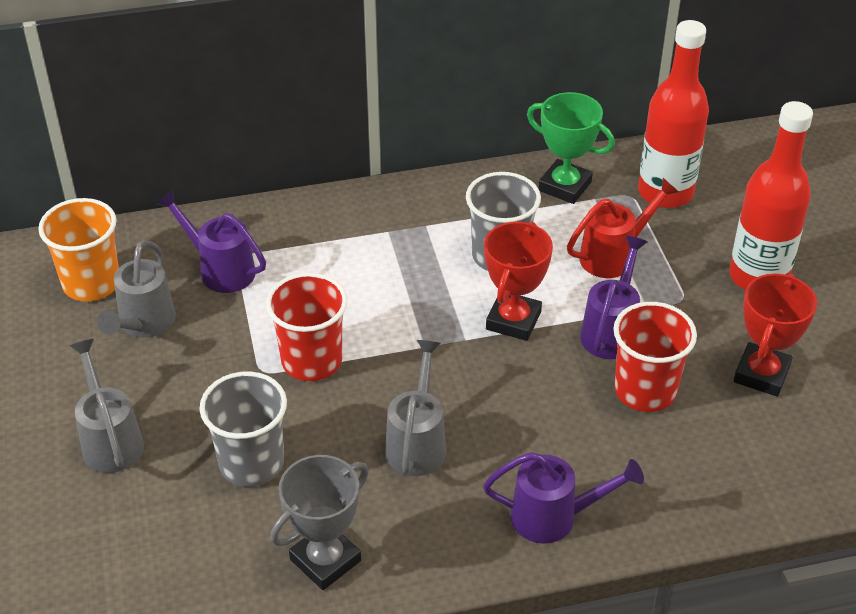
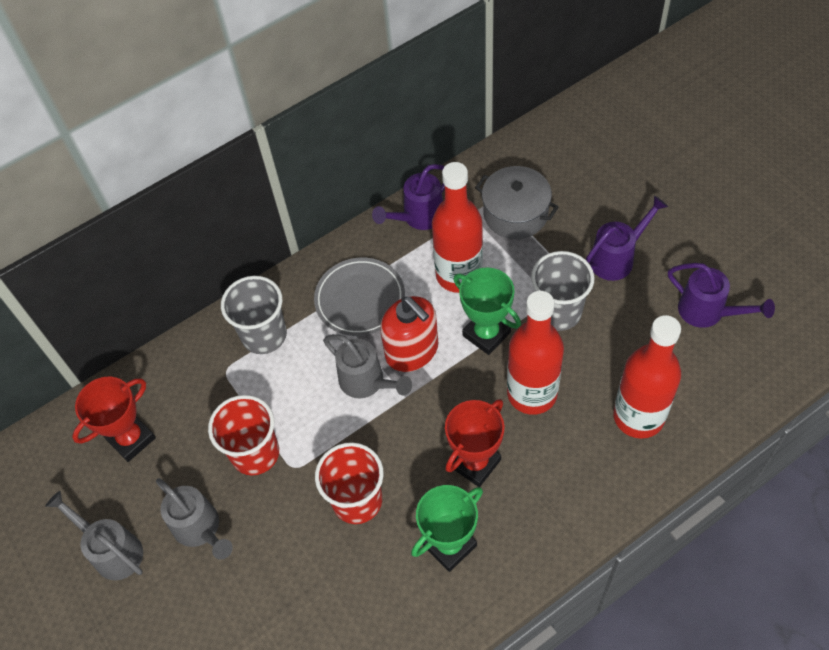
green trophy: [527,92,615,204] = 1 -> [411,485,483,572] [453,267,521,355] = 2
grey plate: none = 0 -> [314,258,405,336] = 1
grey pot: none = 0 -> [475,166,558,239] = 1
grey trophy: [270,455,369,590] = 1 -> none = 0
orange cup: [38,198,119,301] = 1 -> none = 0
red bottle: [638,20,709,208] [729,101,813,290] = 2 -> [432,162,483,293] [507,291,564,415] [613,315,681,439] = 3
red soap dispenser: none = 0 -> [380,296,438,372] = 1
red watering can: [567,178,679,278] = 1 -> none = 0

